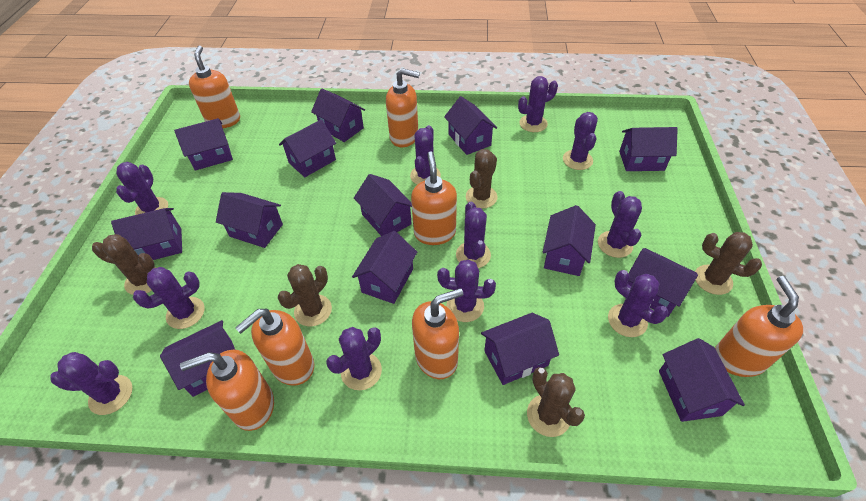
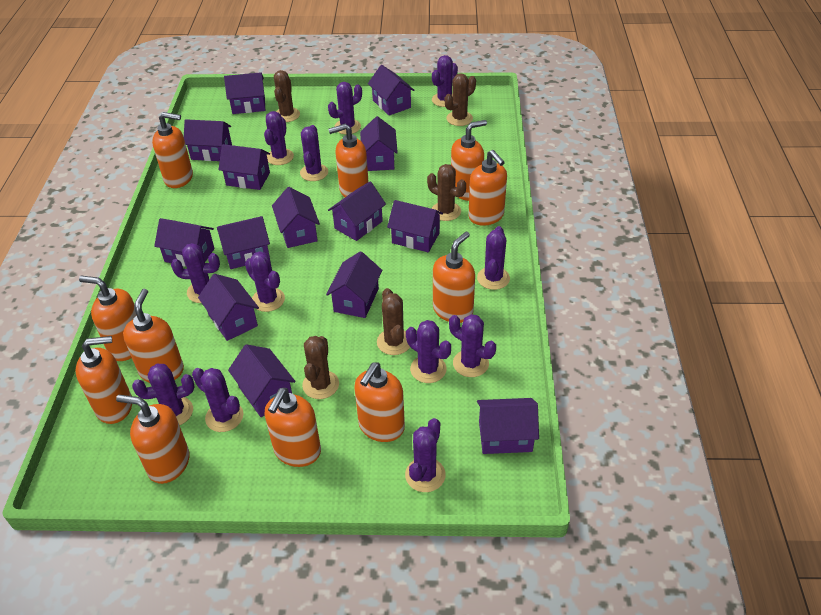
orange soap dispenser: [180,350,274,431] [189,46,240,128] [235,309,314,386] [386,68,420,147] [411,151,457,245] [412,288,463,379] [715,276,803,377] = 7 -> [75,336,132,424] [79,276,137,361] [116,394,189,484] [123,289,184,383] [152,112,193,188] [265,388,321,467] [328,124,368,197] [354,362,405,442] [433,232,475,323] [451,120,487,201] [468,150,507,226] = 11
purple cactus: [50,352,133,415] [116,162,168,215] [133,267,205,329] [326,327,382,390] [410,125,441,185] [437,259,496,322] [456,202,491,268] [518,76,558,132] [563,112,598,170] [598,191,642,258] [608,270,668,337] = 11 -> [132,364,195,425] [171,243,220,303] [192,368,243,432] [245,251,285,312] [264,111,294,165] [300,125,328,181] [328,82,362,135] [405,418,446,492] [406,320,451,383] [432,55,458,107] [449,314,496,377] [477,226,510,290] = 12

